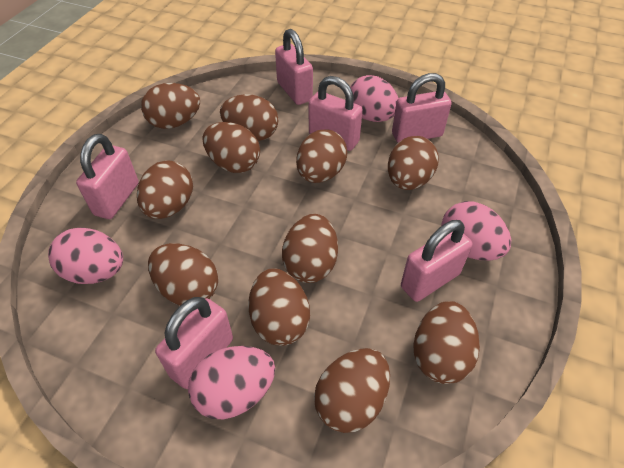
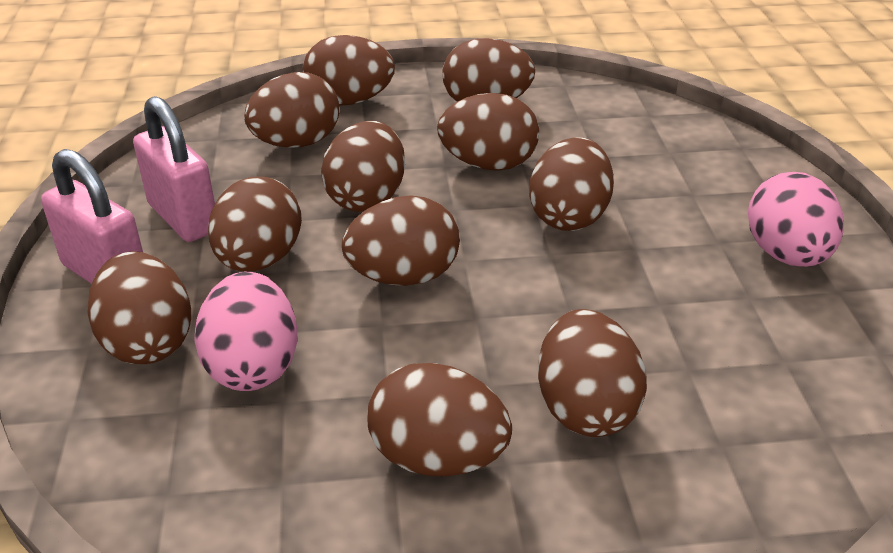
pink egg: [48,227,123,284] [188,346,275,419] [350,75,398,122] [441,201,511,261] = 4 -> [194,271,298,391] [748,172,844,267] = 2
pink padlock: [76,134,139,219] [155,297,233,389] [275,29,313,105] [309,76,363,151] [392,73,452,143] [401,220,472,302] = 6 -> [41,149,143,284] [133,96,215,242] = 2

